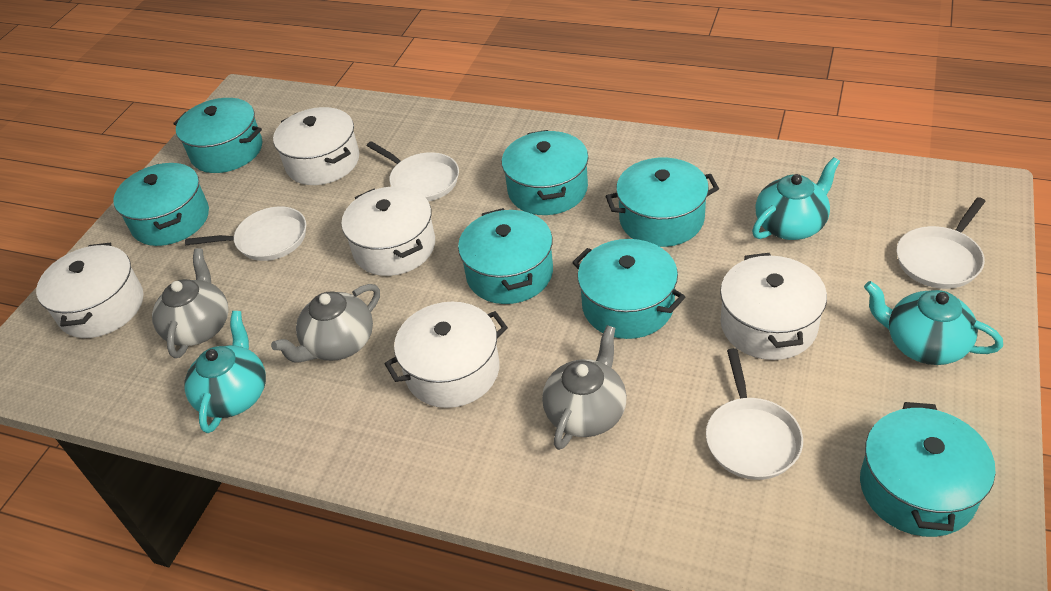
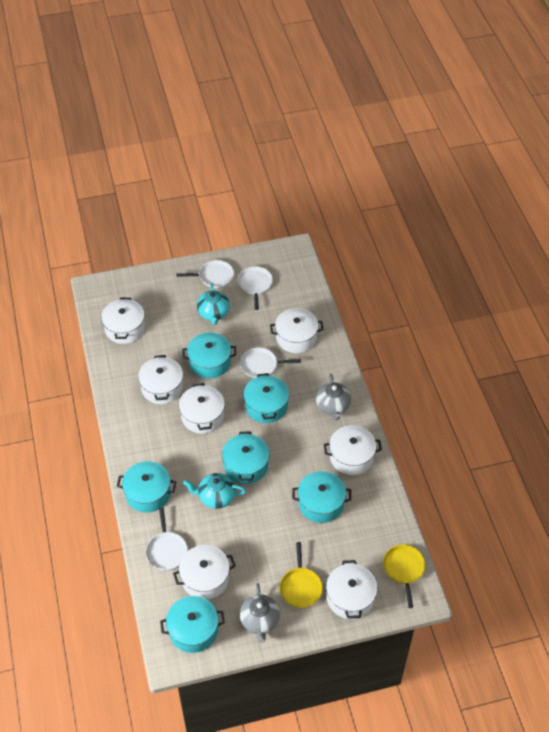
grey teapot: [152,248,228,358] [271,284,380,363] [542,325,627,450] = 3 -> [240,583,280,643] [316,374,351,420] = 2
turquoise pot: [113,163,209,246] [174,98,262,173] [458,208,553,304] [502,130,589,215] [572,239,685,339] [606,158,719,247] [860,402,995,537] = 7 -> [117,461,176,513] [160,596,225,653] [182,332,236,379] [222,431,270,484] [244,373,289,423] [292,471,351,523] = 6
turquoise teapot: [184,311,266,433] [752,157,840,240] [864,281,1003,365] = 3 -> [183,473,246,509] [197,283,230,325] = 2
white pot: [36,243,143,338] [273,107,359,185] [341,186,435,276] [384,302,508,408] [720,253,827,360] = 5 -> [101,298,145,344] [138,355,183,404] [173,545,236,600] [179,383,225,434] [270,308,324,353] [324,425,382,475] [326,560,377,619] = 7
yellow pan: none = 0 -> [280,542,323,608] [383,545,425,608] = 2

